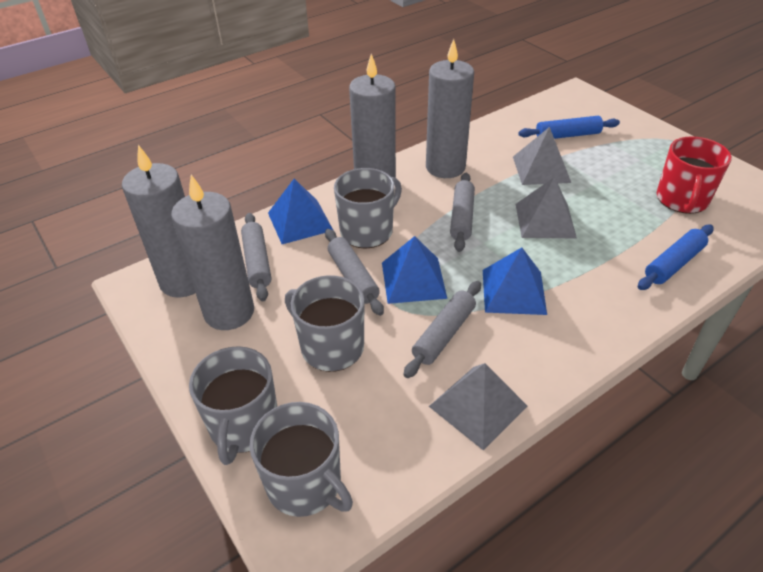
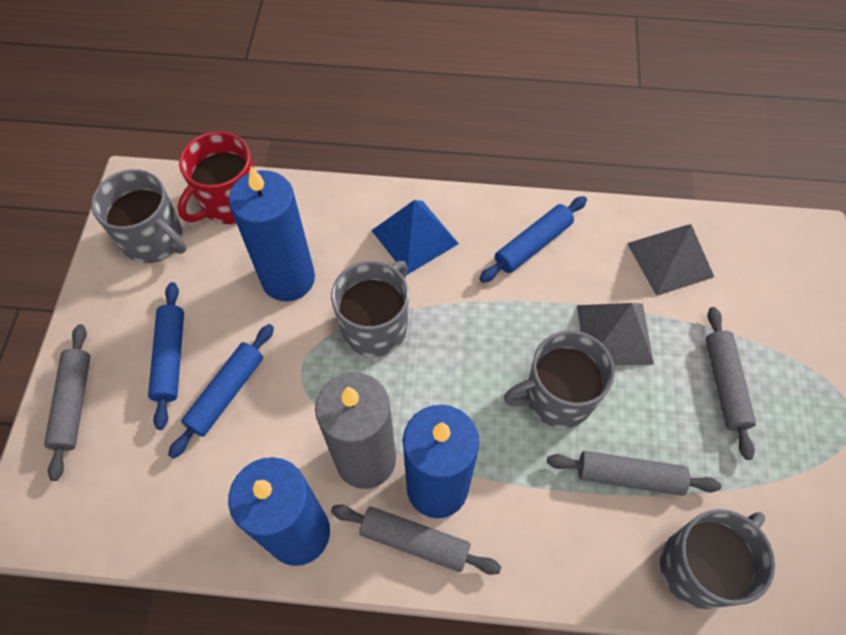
blue candle: none = 0 -> [228,457,330,566] [229,167,315,302] [403,405,479,518] = 3
blue pyramid: [268,179,334,244] [382,236,447,304] [483,248,547,315] = 3 -> [371,200,459,275] = 1
blue rolling pin: [518,116,620,139] [638,225,714,290] = 2 -> [148,282,184,430] [168,324,274,459] [479,196,587,283] = 3
grey candle: [122,145,195,297] [171,175,254,330] [349,54,396,178] [426,39,474,178] = 4 -> [315,372,396,489] = 1
grey pyramid: [429,363,528,450] [513,127,571,185] [516,177,577,238] = 3 -> [577,303,654,366] [627,224,714,296] = 2

